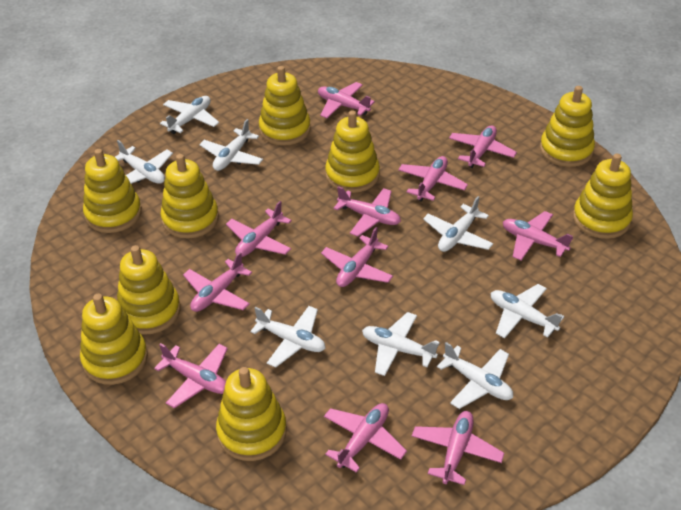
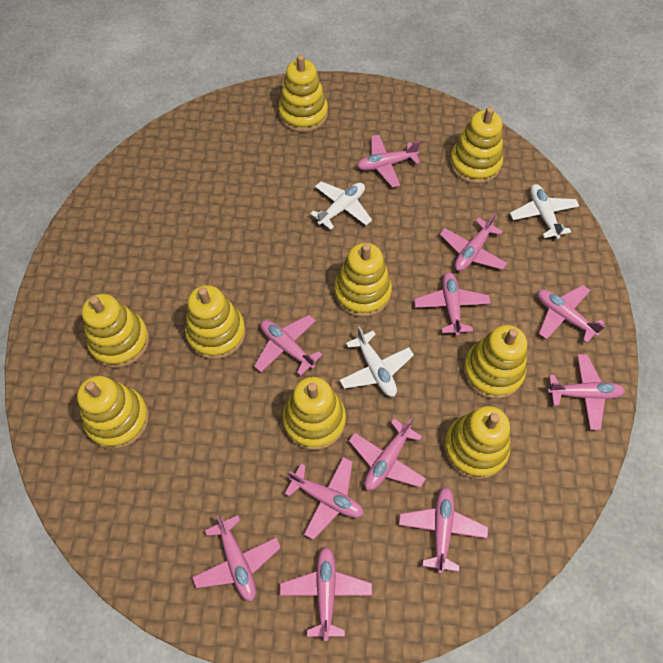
white plane: [115,140,173,184] [160,96,219,134] [199,119,263,171] [250,306,326,368] [362,312,440,376] [423,196,493,252] [437,342,513,409] [491,284,564,338] = 8 -> [310,181,372,230] [340,326,414,397] [510,184,579,239] = 3

